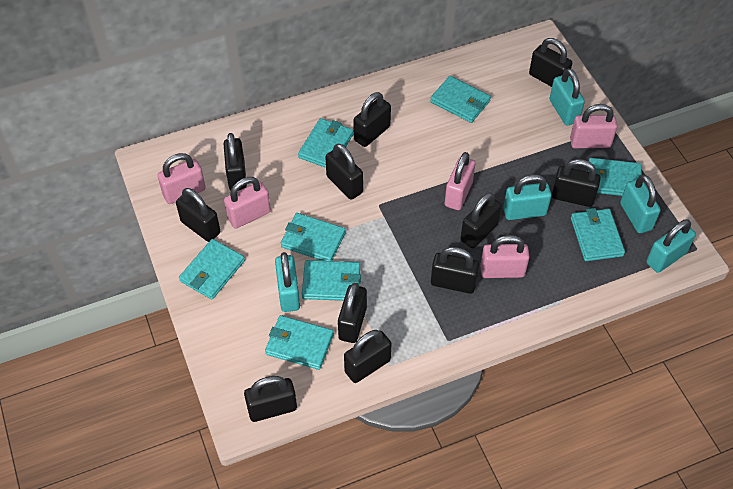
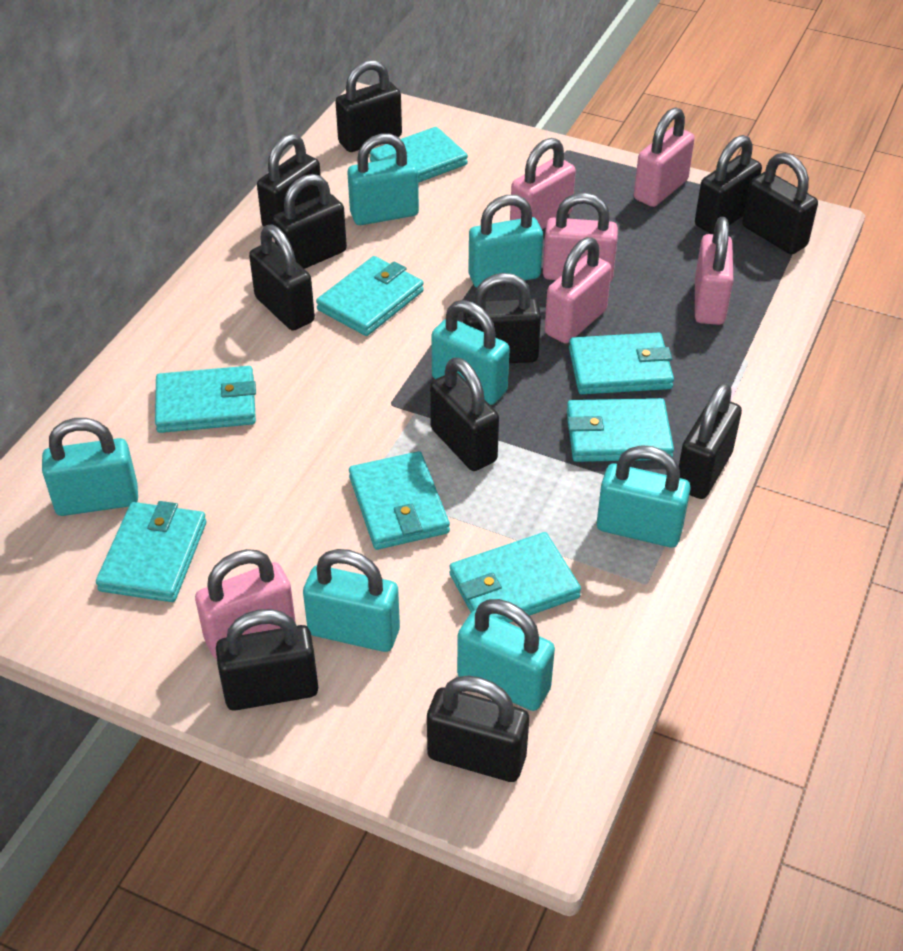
pink padlock: [157,153,206,204] [224,177,271,229] [445,152,475,210] [480,235,529,278] [570,104,617,148] = 5 -> [195,549,296,659] [510,138,576,230] [543,193,618,282] [545,237,611,344] [634,107,695,207] [695,217,733,325] = 6
turquoise padlock: [275,252,300,312] [503,174,552,220] [550,68,585,125] [620,175,661,233] [646,219,696,273] = 5 -> [42,418,138,516] [303,549,400,652] [348,133,419,225] [431,300,510,405] [457,599,555,711] [468,195,543,288] [597,445,691,548] = 7

